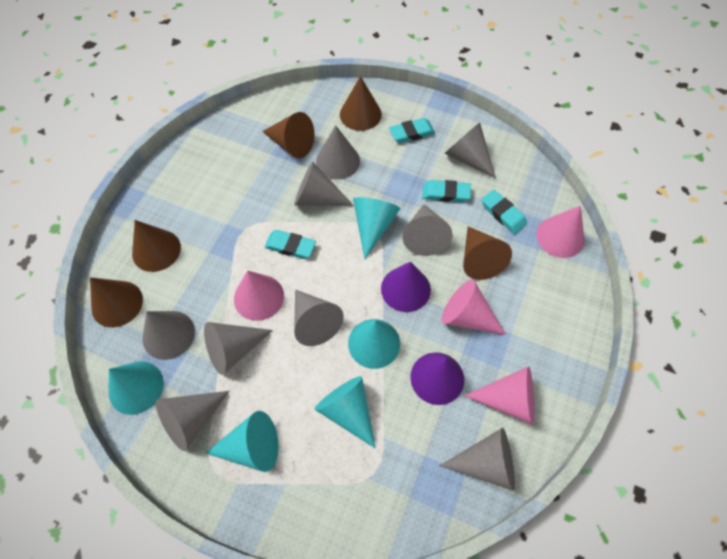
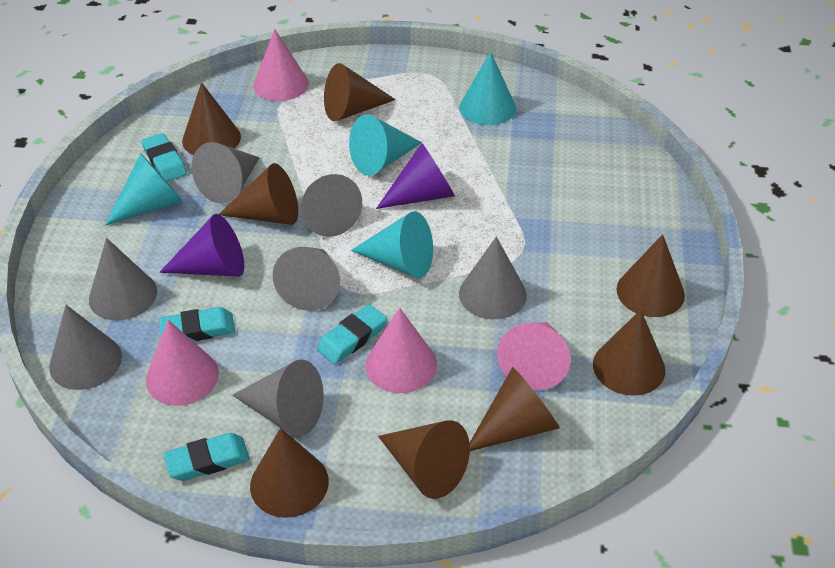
brown cone: [90,277,143,327] [132,220,181,272] [262,112,314,158] [340,76,382,131] [463,226,512,280] = 5 -> [182,82,241,155] [219,163,298,225] [250,428,329,518] [324,63,396,121] [378,420,470,499] [469,367,560,451] [593,310,665,396] [616,234,685,317] = 8
grey cone: [142,311,195,360] [156,391,230,451] [204,322,273,375] [294,161,354,206] [294,289,344,346] [316,125,360,179] [403,204,452,256] [440,428,515,491] [445,122,496,179] = 9 -> [49,305,122,390] [89,238,157,320] [192,142,260,204] [232,359,324,436] [273,247,340,311] [301,174,362,237] [459,237,527,319] = 7
turquoise cone: [109,361,164,415] [206,411,279,472] [315,376,375,448] [348,319,400,369] [353,197,400,259] = 5 -> [105,153,183,226] [349,114,422,176] [351,211,433,278] [460,51,516,125] = 4

